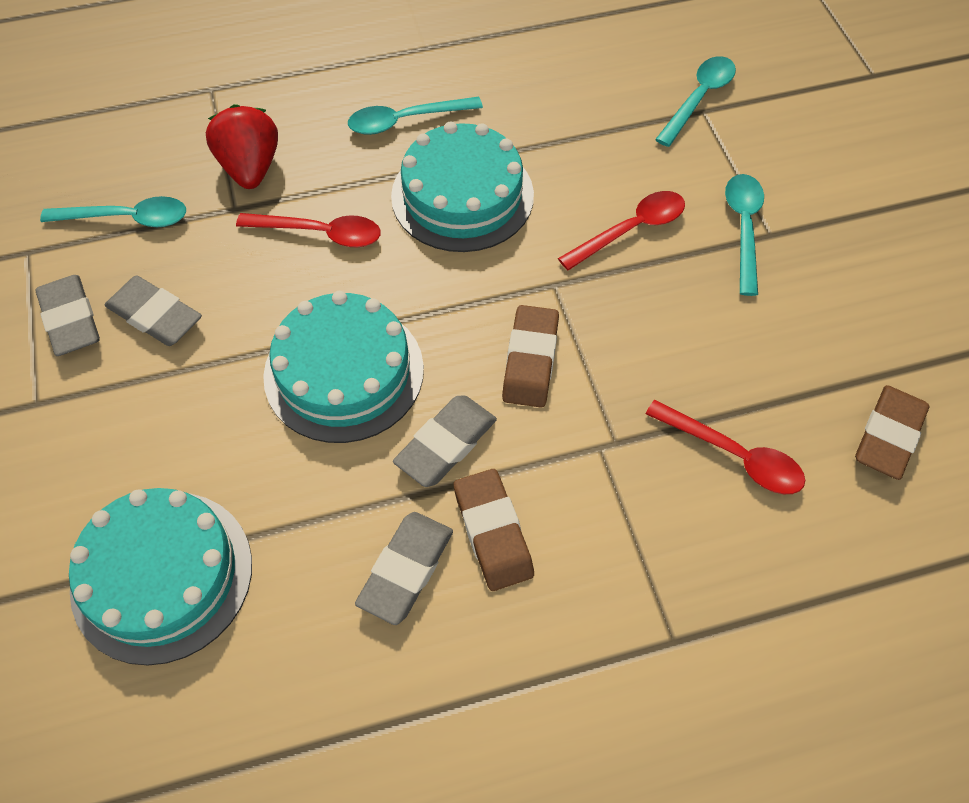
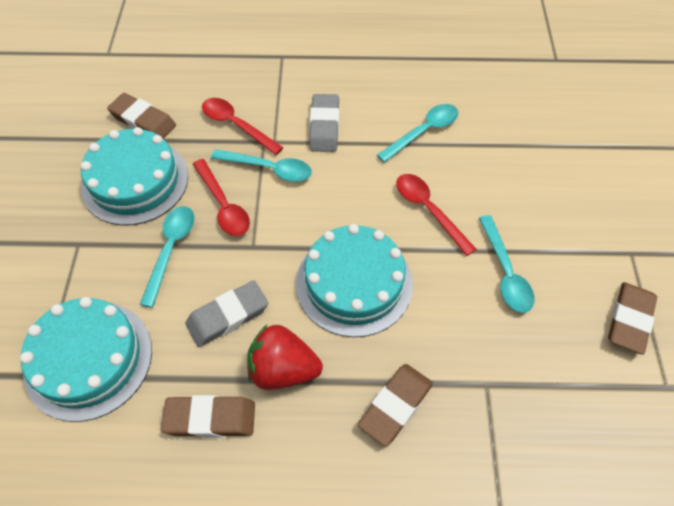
brown eraser: [454,469,534,591] [502,305,559,408] [855,385,929,480] = 3 -> [107,93,176,139] [161,395,255,438] [358,364,433,447] [608,282,657,355] = 4
grey eraser: [36,275,100,356] [105,276,202,346] [355,512,453,625] [393,395,497,487] = 4 -> [185,280,268,347] [309,94,339,152] = 2

